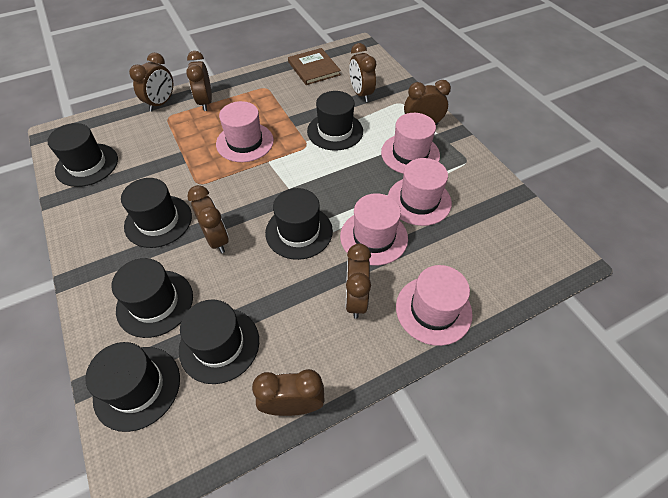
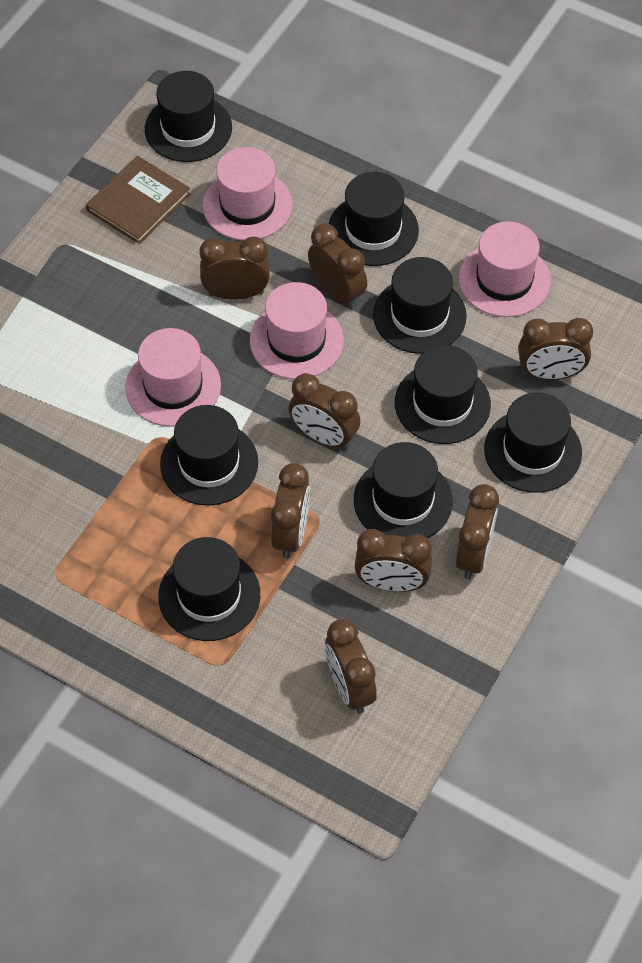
black hat: [47,123,118,187] [85,342,180,432] [111,258,193,338] [121,178,192,248] [179,300,259,384] [265,188,333,260] [307,91,363,151] = 7 -> [145,71,232,162] [158,537,260,641] [160,405,258,506] [329,172,419,266] [354,442,453,539] [373,257,467,354] [395,345,491,444] [484,392,582,493] = 8
brown clock: [129,53,173,111] [186,51,212,111] [187,185,229,253] [252,369,325,416] [346,243,371,319] [349,43,376,102] [404,80,451,125] = 7 -> [199,237,270,300] [271,463,310,559] [289,373,360,449] [308,224,367,309] [325,619,377,714] [354,529,432,592] [456,484,499,579] [519,318,593,380] = 8
pink hat: [216,101,274,162] [340,193,408,266] [381,113,440,174] [388,158,452,226] [396,265,473,346] = 5 -> [125,328,221,427] [203,147,293,241] [250,282,344,379] [458,221,551,317] = 4

